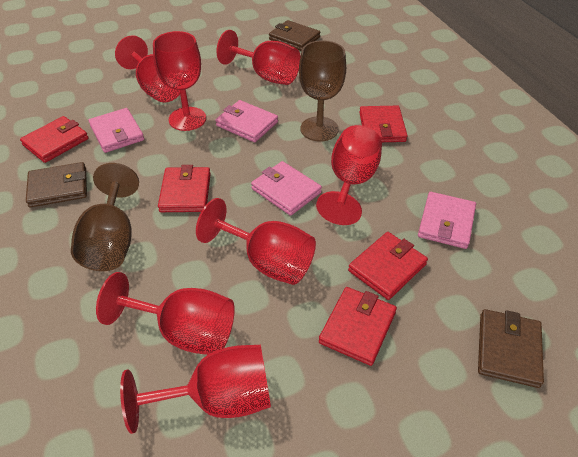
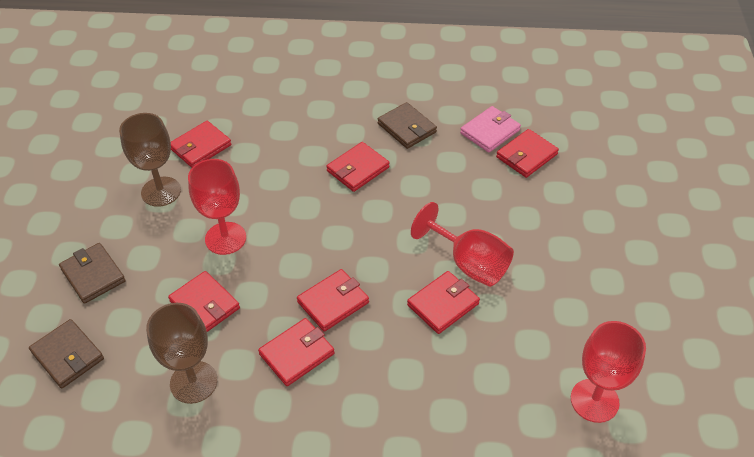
pink wallet: [89,108,144,153] [216,100,278,142] [251,161,322,216] [418,192,476,249] = 4 -> [460,106,521,153] = 1
red goblet: [96,272,235,355] [115,35,180,102] [120,345,271,434] [153,31,206,131] [196,198,316,285] [217,30,301,85] [316,125,382,225] = 7 -> [188,159,246,255] [411,202,514,287] [571,321,646,423] = 3
red wallet: [20,116,89,163] [158,165,211,212] [319,287,397,366] [348,232,428,300] [359,106,408,142] = 5 -> [168,271,240,332] [171,121,232,168] [258,318,335,386] [297,269,369,332] [326,142,390,192] [407,271,480,334] [496,129,559,178] = 7

